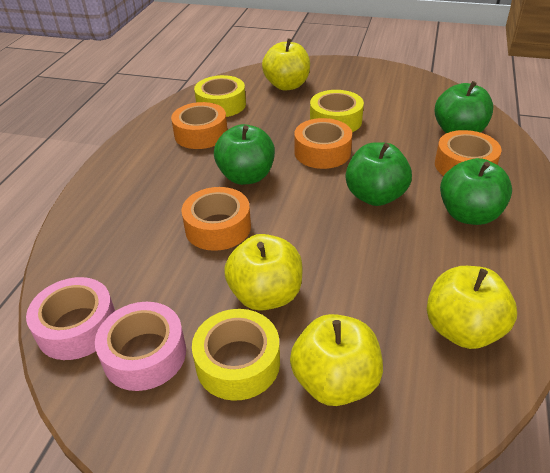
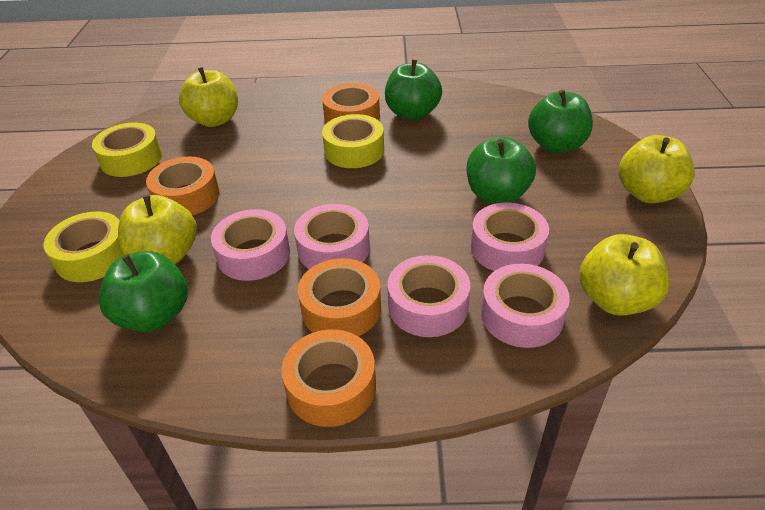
pink tape: [26,277,115,360] [95,302,186,391] = 2 -> [211,209,290,281] [294,204,370,269] [387,255,470,337] [471,203,549,271] [481,264,570,348] = 5

